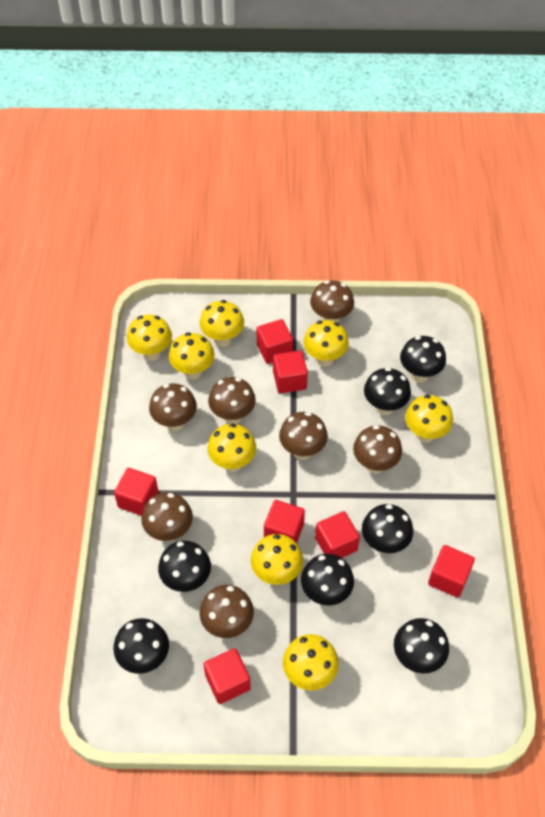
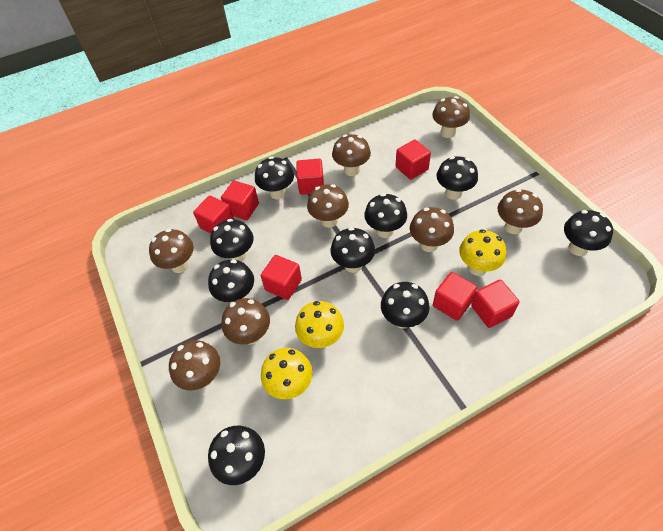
black mushroom: [113,618,169,674] [158,541,211,592] [301,554,354,605] [362,504,413,553] [364,367,411,415] [394,618,449,674] [400,336,446,382] = 7 -> [208,259,254,303] [208,426,265,485] [210,219,254,262] [255,156,294,199] [331,227,375,273] [364,193,407,238] [381,282,430,329] [436,156,478,200] [564,210,613,256] = 9
brown mushroom: [141,492,193,542] [149,383,197,431] [199,585,254,638] [208,377,256,424] [279,412,328,460] [310,280,354,323] [353,425,402,474] = 7 -> [149,229,194,273] [169,340,220,390] [221,298,270,344] [307,184,349,228] [332,134,371,176] [410,207,454,252] [432,96,470,138] [498,189,543,234] = 8
yellow mushroom: [127,315,172,361] [169,332,214,380] [199,300,244,347] [207,424,256,472] [251,534,303,585] [283,634,339,690] [303,320,349,367] [405,395,453,443] = 8 -> [261,348,313,399] [295,301,344,348] [459,229,506,276] = 3

